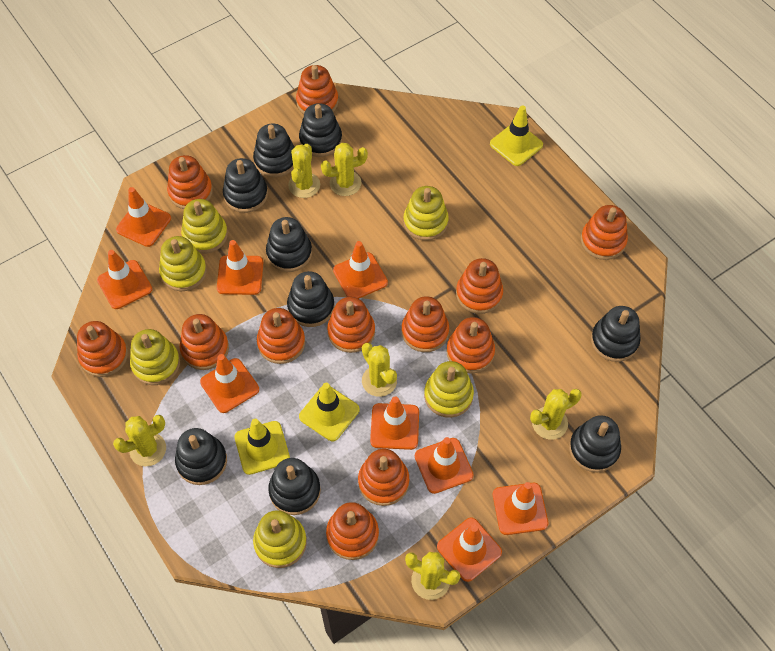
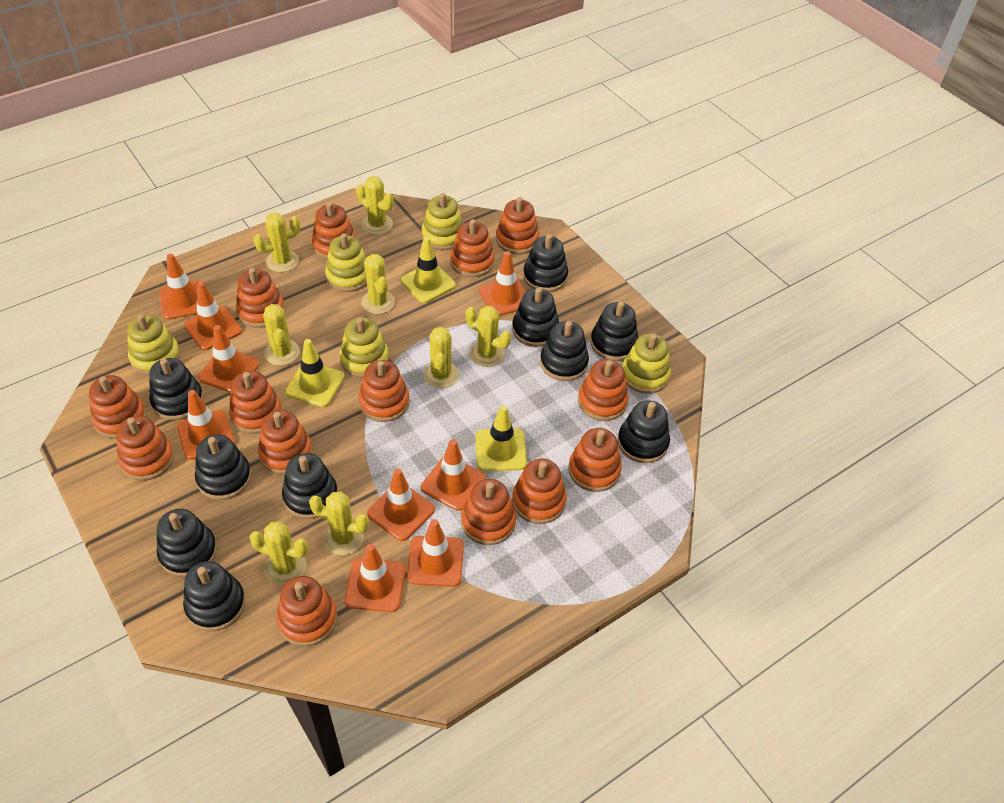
black stacking toy: [175,428,227,485] [223,158,268,213] [253,124,295,178] [266,217,312,272] [268,458,321,515] [287,271,334,327] [299,103,342,157] [569,415,621,473] [591,306,641,362] = 9 -> [149,358,203,420] [157,509,217,577] [183,561,246,631] [195,435,251,500] [282,453,338,519] [512,288,559,347] [523,234,568,292] [540,321,589,381] [590,301,638,361] [618,400,670,463] = 10
orange stacking toy: [77,321,128,377] [167,155,213,209] [180,314,229,370] [257,308,305,364] [296,65,338,114] [326,502,379,560] [327,297,375,353] [358,449,409,506] [402,296,449,352] [447,317,495,373] [456,258,503,314] [581,205,628,260] = 12 -> [89,375,146,439] [116,416,175,481] [229,371,282,434] [236,268,285,328] [258,410,312,474] [276,576,337,646] [312,202,356,259] [359,360,410,422] [450,219,495,277] [461,479,516,545] [496,197,539,254] [512,459,567,524] [568,428,622,492] [578,360,628,421] = 14
yellow cactus: [113,415,166,466] [288,144,320,198] [321,143,368,196] [362,343,397,397] [405,552,460,600] [530,389,582,440] = 6 -> [250,521,308,586] [253,213,300,272] [263,304,300,366] [309,492,369,555] [356,176,394,235] [361,254,395,314] [423,326,459,388] [466,306,511,367] = 8
yellow stacking toy: [130,329,180,385] [159,236,207,291] [181,199,228,254] [253,510,307,568] [403,186,449,241] [424,361,474,418] = 6 -> [127,314,180,375] [325,233,367,292] [340,317,389,378] [422,193,463,250] [622,333,671,394] = 5

